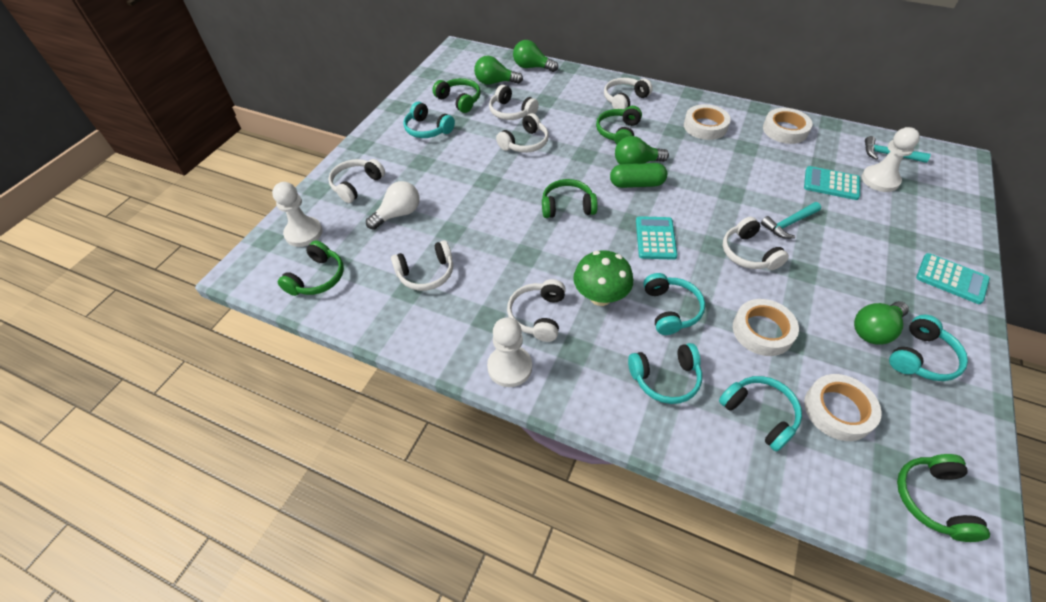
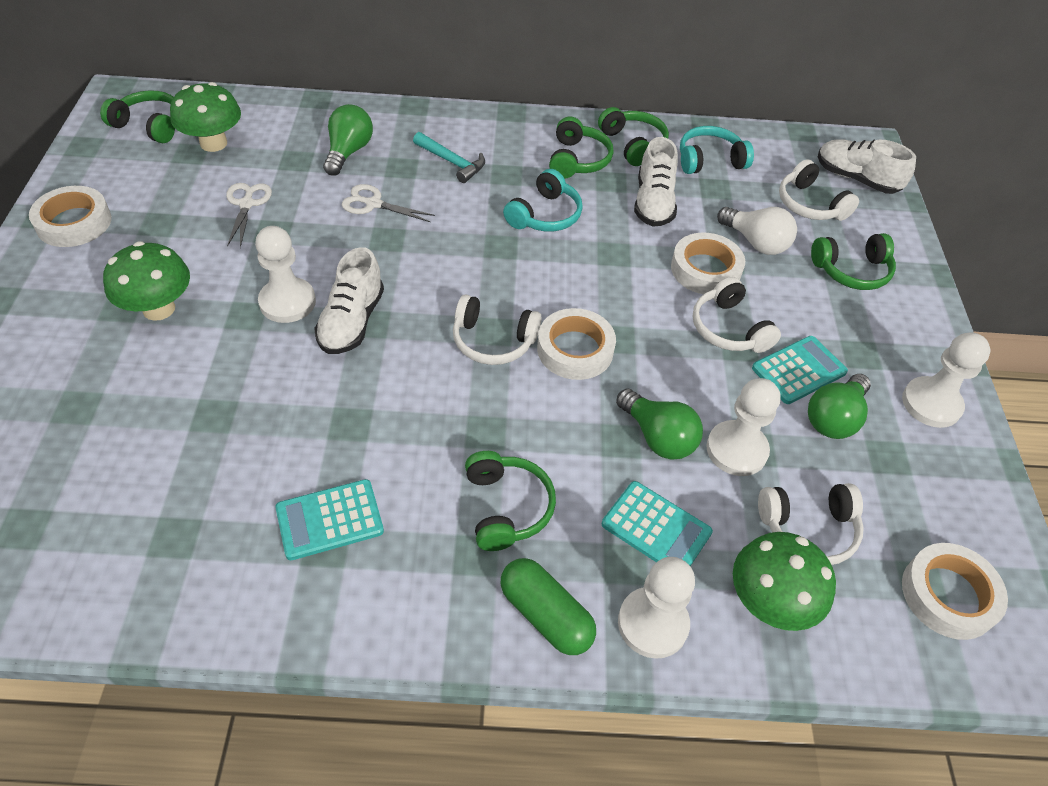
green light bulb: [474,56,523,85] [513,40,558,72] [615,136,669,164] [854,301,909,345] = 4 -> [323,104,373,175] [616,389,703,460] [808,374,871,439] = 3
green mushroom: [573,250,633,306] = 1 -> [103,241,190,321] [170,82,241,152] [733,532,836,631] = 3
turquoise hammer: [761,202,821,239] [865,136,931,163] = 2 -> [413,132,485,183] = 1
turquoise headphones: [403,102,455,138] [628,343,702,404] [643,273,705,335] [719,376,802,452] [889,315,968,381] = 5 -> [503,169,583,232] [680,126,754,174] = 2
white headphones: [328,159,385,203] [391,240,453,291] [489,85,539,120] [496,113,549,153] [507,279,566,342] [604,78,653,109] [723,217,789,270] = 7 -> [453,294,542,365] [692,277,781,353] [758,483,864,565] [779,159,859,221] = 4
white pawn: [272,182,323,247] [487,317,532,387] [862,127,920,192] = 3 -> [255,226,316,323] [618,557,695,659] [706,378,781,476] [902,332,991,428] = 4
white scissors: none = 0 -> [226,183,272,248] [342,184,435,222] = 2
white shoe: none = 0 -> [314,247,384,354] [634,137,678,227] [818,139,916,194] = 3

